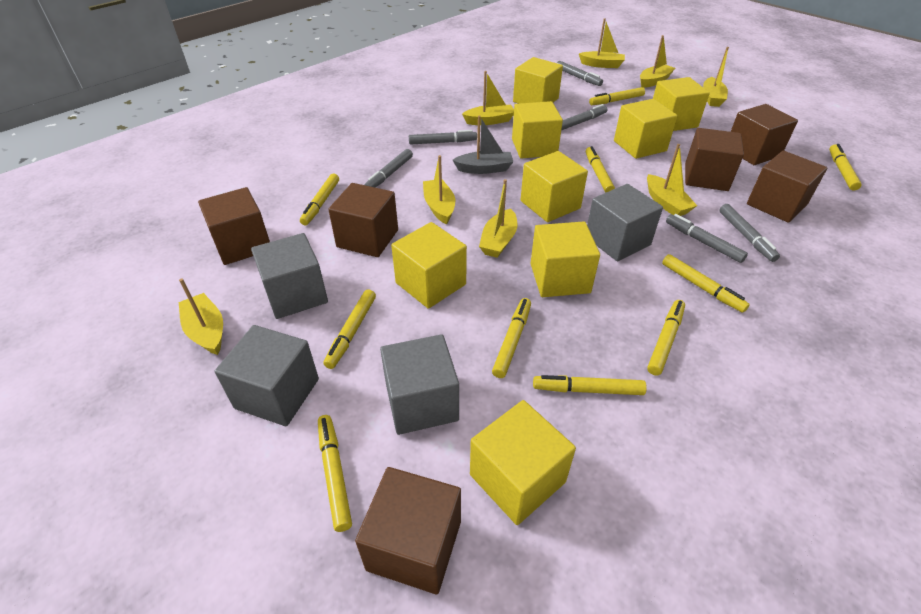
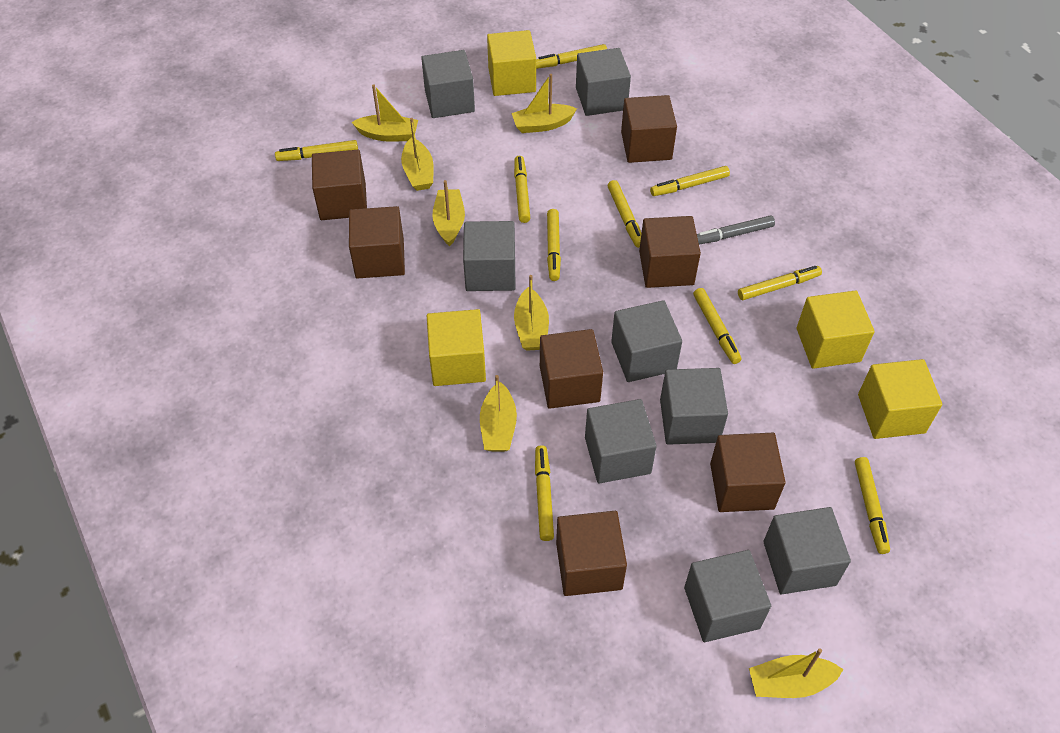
brown cube: [198,187,270,265] [328,183,398,257] [355,467,461,594] [685,128,744,191] [731,104,798,165] [747,151,827,223] = 6 -> [312,150,367,220] [349,206,405,278] [540,329,603,409] [556,511,627,596] [621,95,677,163] [639,216,701,288] [710,433,786,512] = 7
grey boat: [453,115,513,174] = 1 -> none = 0
grey cube: [215,325,319,426] [251,233,328,319] [380,334,459,435] [587,184,663,262] = 4 -> [421,50,475,118] [463,221,516,291] [576,48,631,116] [585,399,657,484] [611,300,682,382] [660,368,728,445] [684,550,771,642] [763,507,851,594] = 8
grey marker: [364,149,413,188] [409,130,477,145] [557,61,603,86] [561,104,607,130] [666,214,748,263] [719,204,780,262] = 6 -> [697,215,775,244] = 1
yellow boat: [179,278,223,355] [423,155,455,224] [462,71,514,125] [479,179,517,258] [579,18,625,68] [640,35,675,88] [647,144,697,216] [703,47,729,107] = 8 -> [352,84,418,142] [401,118,434,191] [432,180,465,247] [480,375,517,452] [511,74,577,133] [514,275,549,351] [749,648,844,698] = 7
yellow cube: [391,222,467,309] [470,400,576,525] [512,101,563,159] [513,57,563,104] [521,151,588,222] [530,221,600,297] [614,99,678,159] [653,77,710,131] = 8 -> [427,309,486,386] [487,30,536,96] [797,290,875,369] [858,359,942,439] = 4

